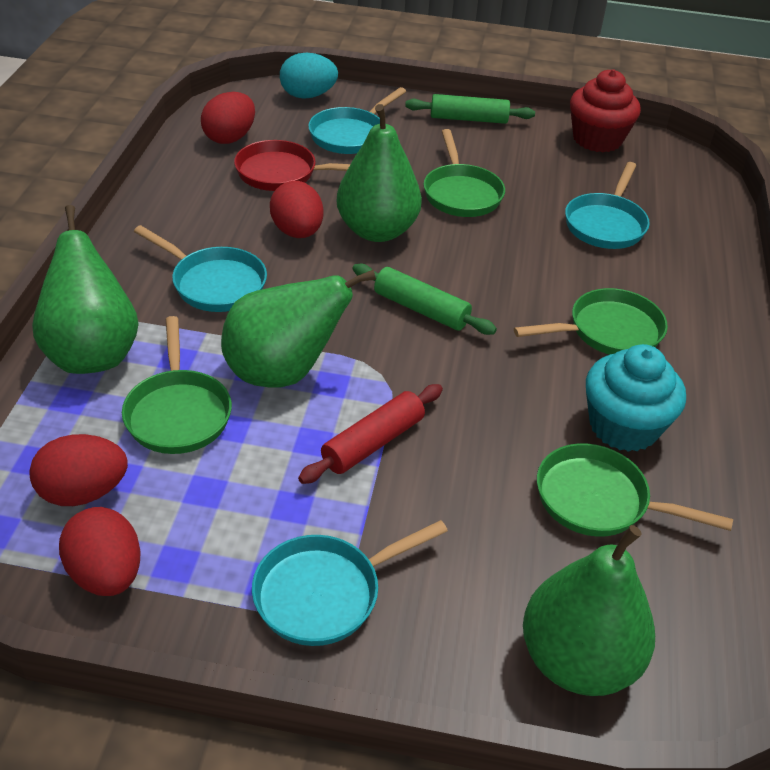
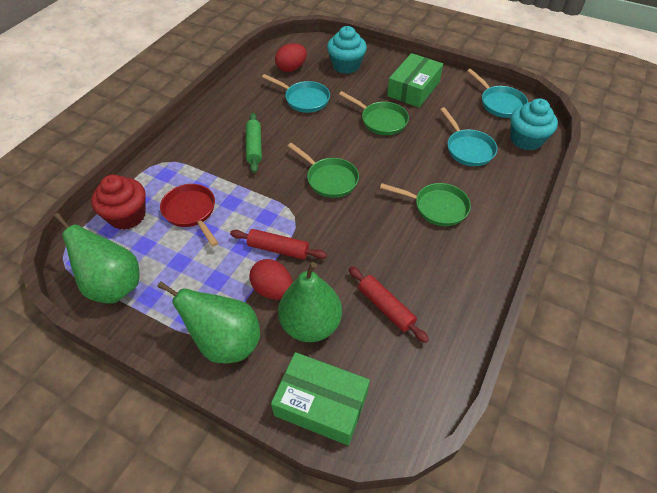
green box: none = 0 -> [271,352,370,446] [387,53,443,108] = 2
green pan: [122,316,232,454] [424,129,505,217] [514,288,668,355] [537,443,733,537] = 4 -> [288,143,359,198] [339,91,409,135] [380,183,471,226] = 3
green pear: [32,205,139,374] [221,270,376,388] [336,104,422,242] [523,525,655,696] = 4 -> [54,213,139,304] [157,281,260,363] [278,262,342,342] = 3
green rolling pin: [352,264,497,335] [405,94,535,124] = 2 -> [246,113,262,173] = 1
red egg: [29,434,128,506] [59,507,141,596] [201,92,255,144] [270,181,324,238] = 4 -> [249,259,293,300] [275,43,307,72] = 2
red rolling pin: [298,384,443,484] = 1 -> [230,229,327,260] [349,266,429,343] = 2
turquoise cupcake: [586,344,686,452] = 1 -> [327,26,367,74] [510,98,558,150] = 2
turquoise egg: [280,53,338,99] = 1 -> none = 0
turquoise pan: [134,225,267,312] [252,520,448,646] [308,87,406,154] [565,162,650,249] = 4 -> [262,74,330,113] [440,108,497,166] [467,69,528,118] = 3

